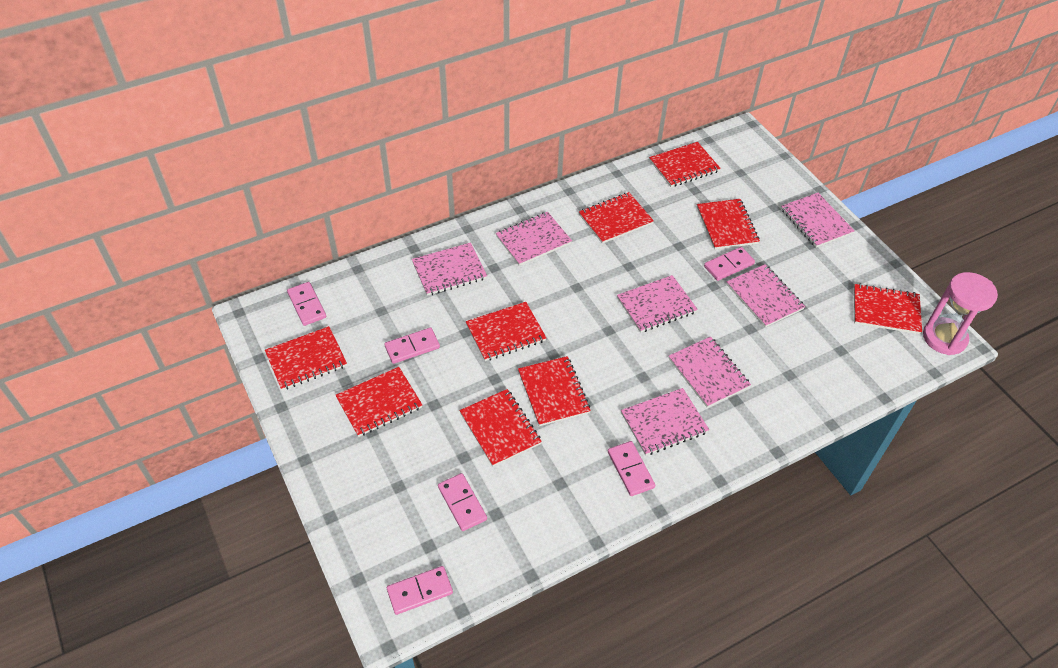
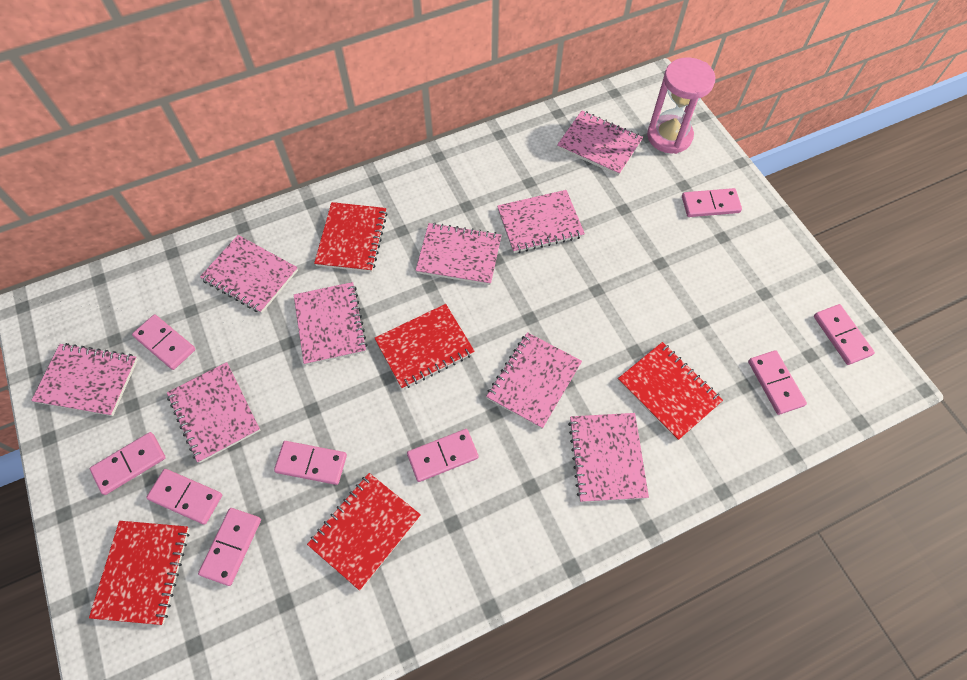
pink domino: [287,282,326,326] [384,327,440,364] [387,566,453,615] [438,473,487,531] [608,441,655,496] [704,247,755,281] = 6 -> [90,432,166,495] [132,314,196,370] [146,469,222,525] [198,508,261,586] [274,441,347,485] [407,429,479,482] [682,188,742,217] [748,350,807,415] [814,304,875,365] = 9
pink notebook: [412,243,487,296] [496,212,572,266] [617,275,698,333] [621,388,709,456] [669,337,751,408] [726,264,805,327] [781,193,855,248] = 7 -> [31,343,138,416] [167,362,261,463] [200,235,298,314] [294,282,368,365] [416,223,501,285] [486,332,582,429] [497,190,585,253] [557,111,643,176] [568,413,649,502] = 9
red notebook: [265,326,347,391] [335,367,422,437] [460,389,542,467] [466,302,546,361] [518,356,591,426] [579,192,654,244] [649,142,721,187] [697,199,760,249] [854,283,922,334] = 9 -> [89,521,189,625] [307,473,421,590] [314,202,388,272] [375,304,475,389] [618,342,723,441] = 5

